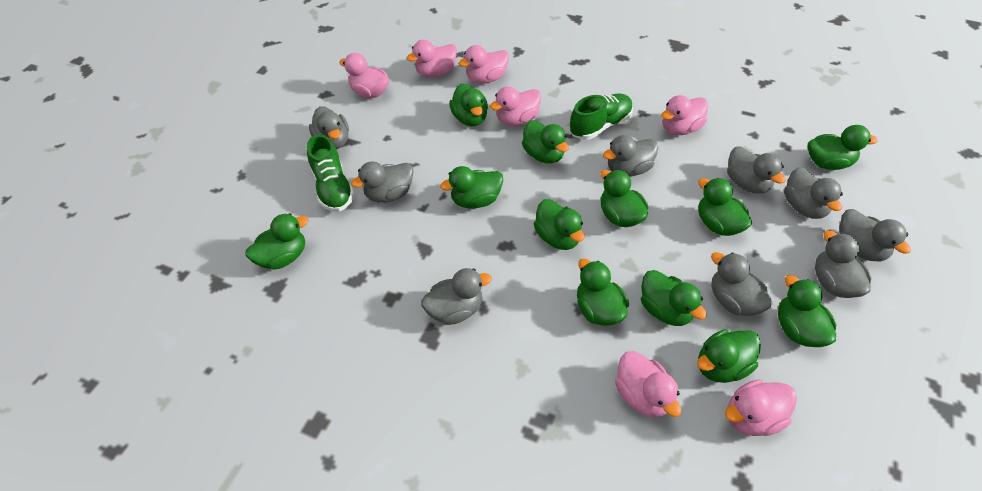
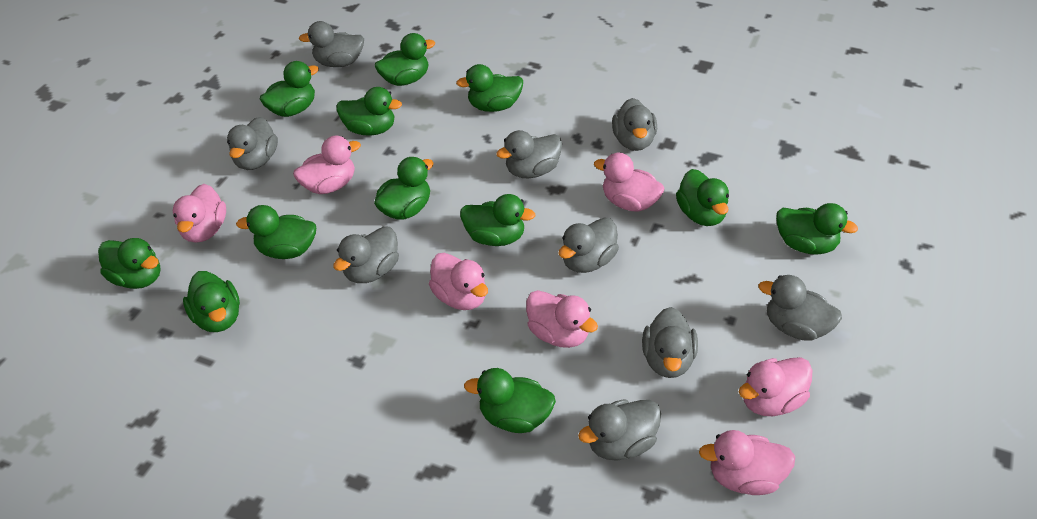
green shoe: [307,134,355,212] [569,94,633,140] = 2 -> none = 0

